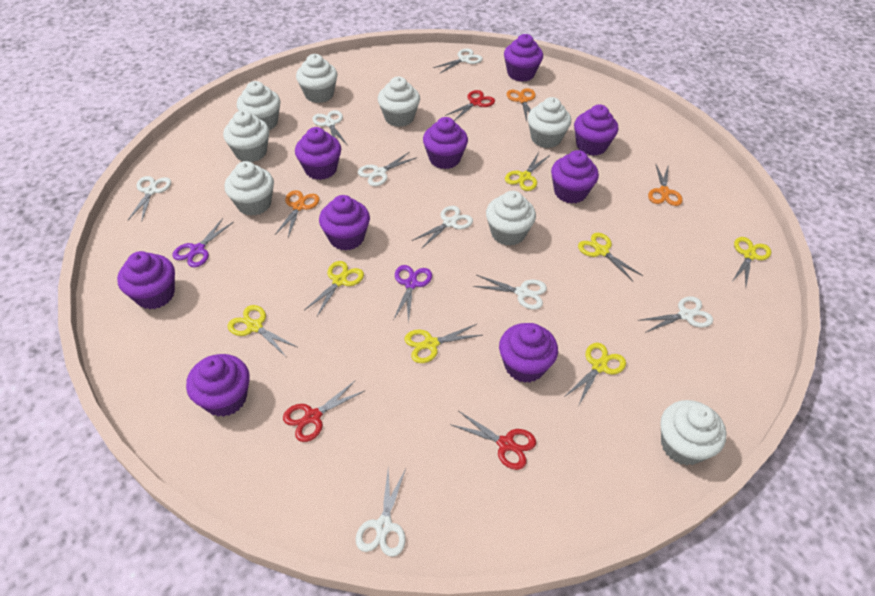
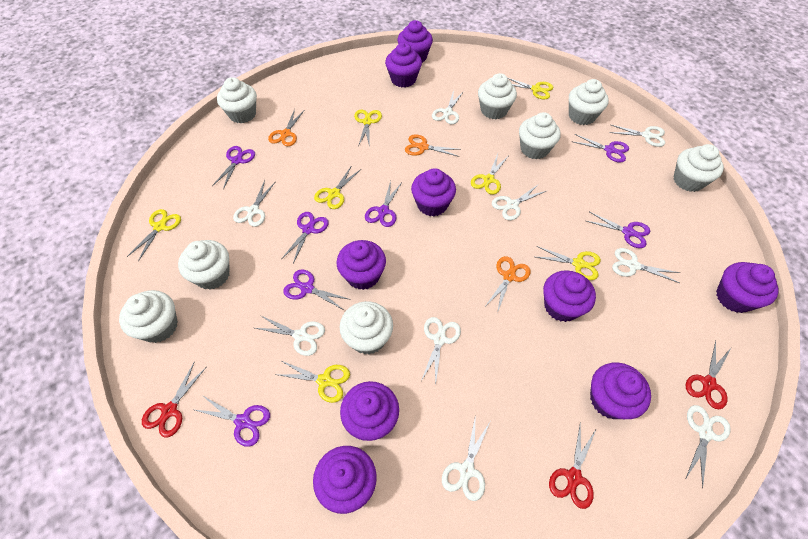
purple scissors: [173,218,234,267] [393,265,432,323] = 2 -> [195,395,270,447] [212,146,255,189] [282,212,329,263] [283,269,351,310] [365,181,401,227] [573,134,629,163] [586,212,650,248] = 7
white scissors: [128,176,171,222] [312,110,348,146] [356,469,406,557] [358,152,416,186] [412,206,473,249] [433,49,483,74] [473,275,547,310] [637,296,713,333] = 8 -> [233,180,276,227] [255,315,325,356] [421,317,461,387] [432,90,464,124] [442,414,490,501] [492,184,548,220] [610,125,665,147] [612,248,680,283] [686,405,731,488] = 9

